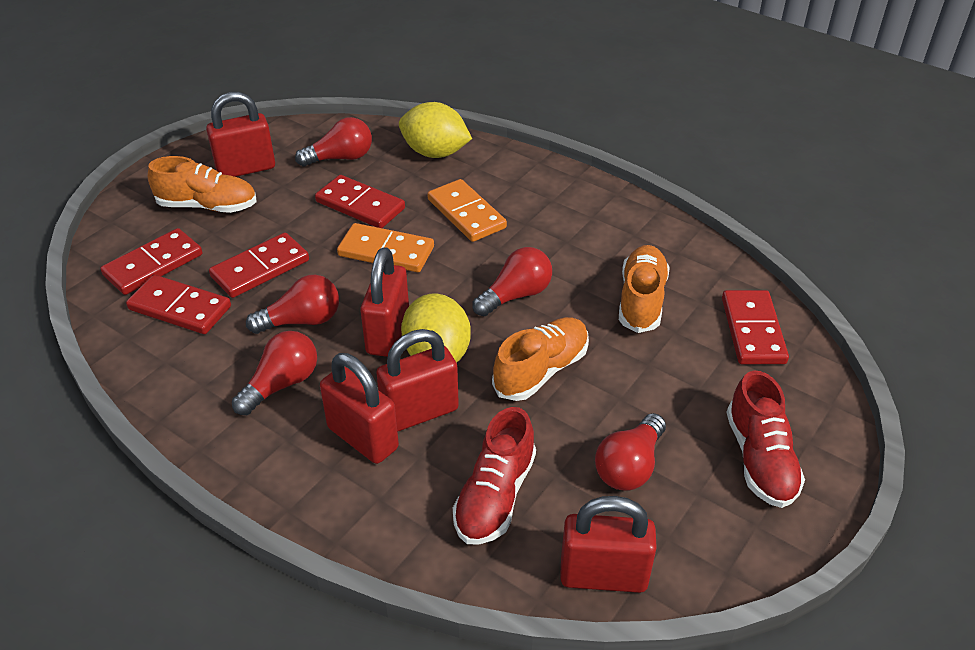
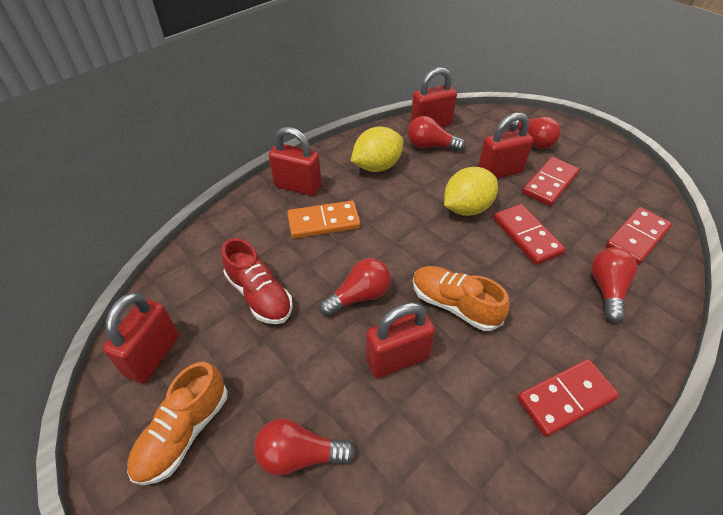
orange domino: [337,223,434,272] [427,179,507,242] = 2 -> [287,201,360,239] = 1
orange shoe: [148,156,257,213] [492,317,589,401] [619,245,670,333] = 3 -> [127,362,228,485] [413,266,510,331] = 2
red domino: [101,228,202,295] [126,275,231,334] [209,233,309,298] [315,175,405,228] [722,290,789,364] = 5 -> [494,204,566,265] [517,359,619,437] [522,157,580,206] [605,207,672,265] = 4
red shoe: [453,407,536,545] [726,370,805,508] = 2 -> [221,238,293,324] = 1

